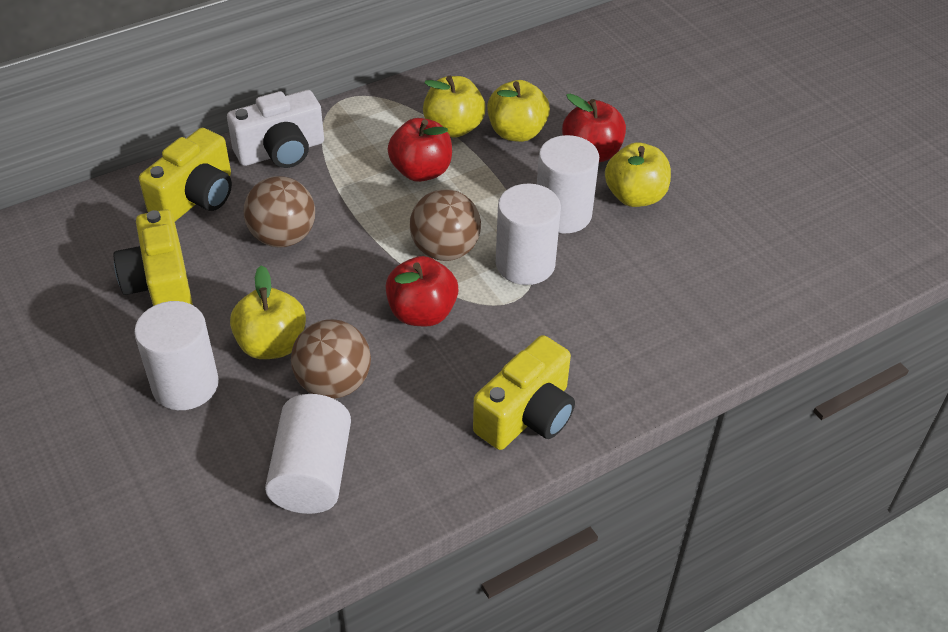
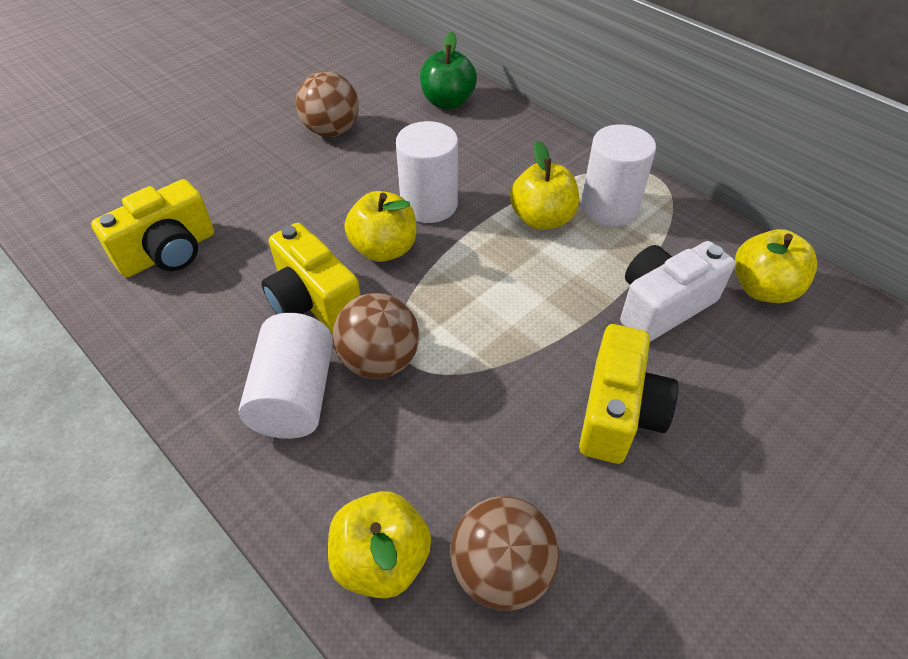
green apple: none = 0 -> [420,32,477,109] = 1
red apple: [386,256,458,327] [388,118,452,182] [562,94,626,162] = 3 -> none = 0
white cylinder: [134,301,219,410] [265,394,351,514] [496,184,561,285] [537,135,599,233] = 4 -> [239,313,333,439] [396,121,458,223] [581,124,656,227] = 3

